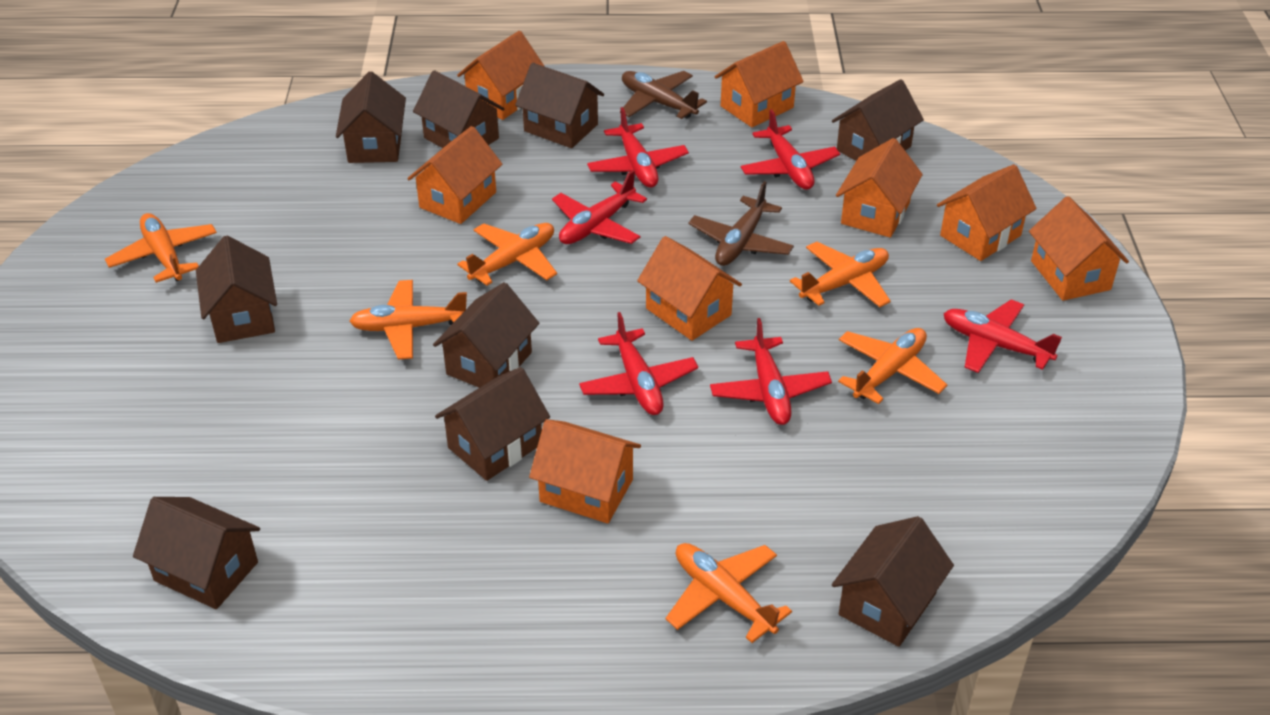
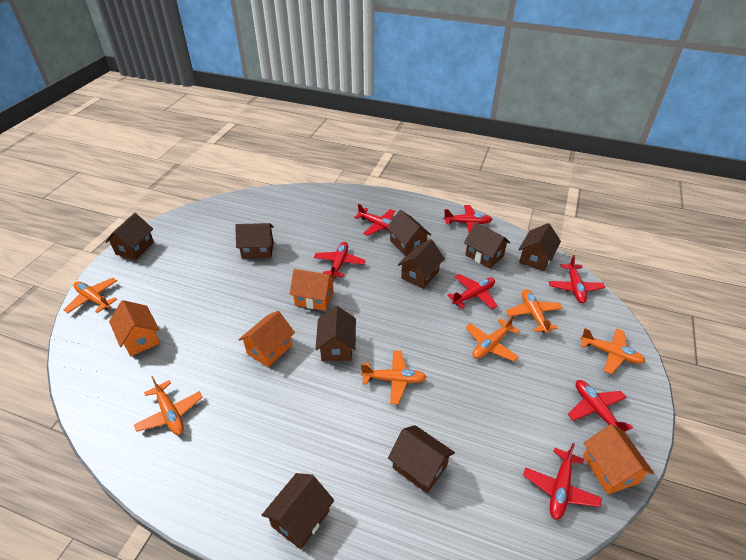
brown plane: [620,71,707,119] [688,181,794,266] = 2 -> none = 0
orange house: [407,126,502,224] [457,31,545,120] [529,419,641,523] [637,236,742,341] [715,41,804,127] [836,138,923,238] [937,164,1037,261] [1029,196,1129,301] = 8 -> [109,300,160,356] [238,311,295,367] [290,269,336,311] [583,424,654,494] = 4
red plane: [552,170,647,244] [579,312,698,415] [587,107,689,188] [710,318,832,425] [741,109,840,190] [943,299,1062,373] = 6 -> [314,242,365,278] [354,204,395,236] [443,205,492,233] [447,274,498,309] [523,443,602,520] [549,255,605,303] [568,380,633,432] = 7

